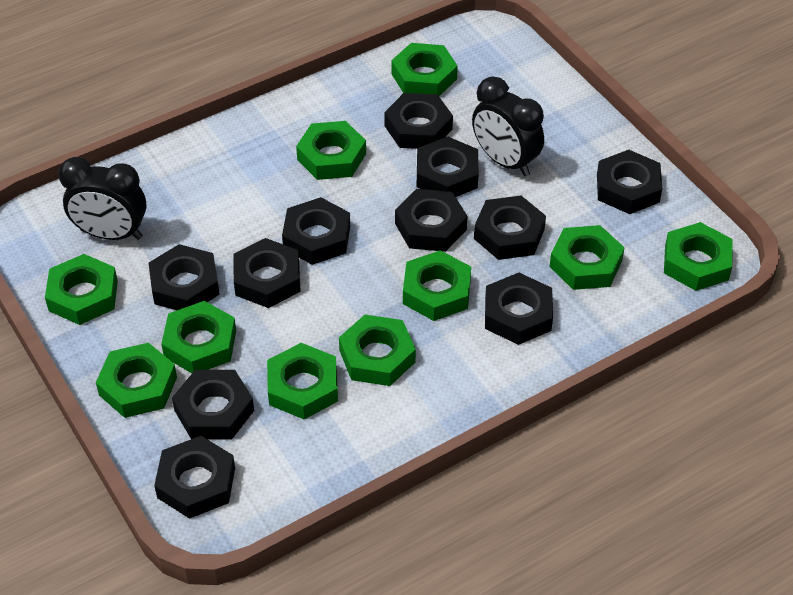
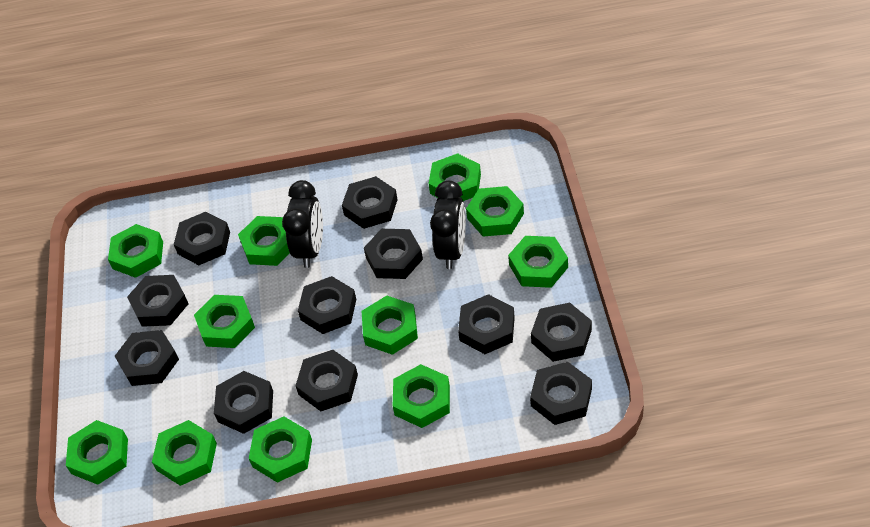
green nut: [45,254,118,325] [96,343,177,418] [161,301,236,373] [267,343,338,420] [296,121,366,180] [339,315,416,386] [391,43,458,96] [403,250,471,321] [549,225,625,290] [664,222,732,291] = 10 -> [66,420,128,485] [108,224,163,278] [152,420,217,486] [194,295,255,348] [238,216,290,266] [249,416,312,483] [362,296,418,355] [393,364,450,428] [429,153,481,201] [466,186,524,237] [508,236,568,288] = 11

